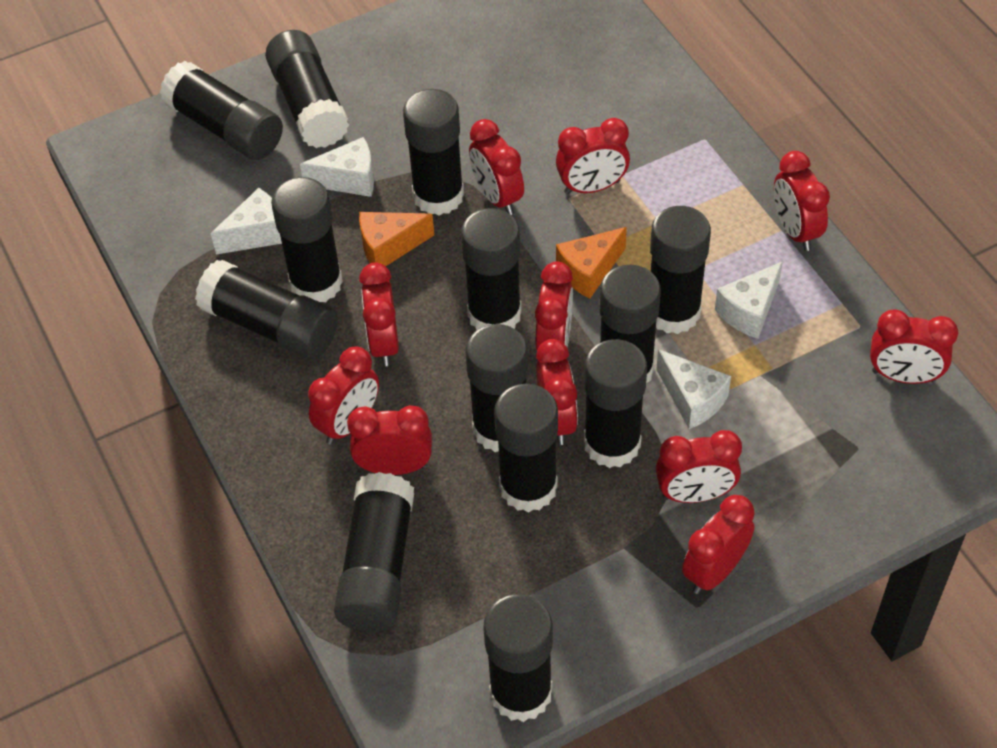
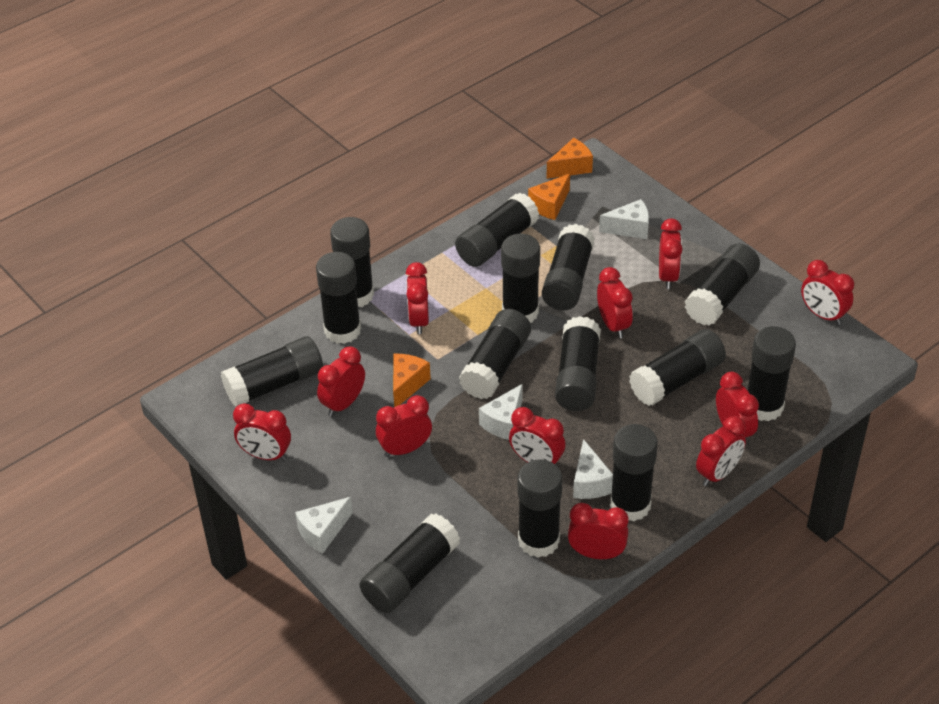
black glue stick: [160,61,283,160] [195,260,338,359] [265,30,349,148] [271,177,343,302] [334,472,414,632] [403,89,464,216] [461,208,522,331] [465,324,528,452] [483,594,553,722] [494,384,558,512] [584,339,647,468] [599,265,661,383] [650,206,711,334] = 13 -> [221,336,323,407] [316,252,361,344] [330,217,374,307] [359,513,460,613] [455,193,539,267] [459,309,531,399] [501,234,540,323] [518,459,562,558] [542,224,595,310] [555,316,601,411] [610,424,658,521] [629,329,726,406] [685,244,760,326] [748,326,796,421] = 14
orange cheese: [359,212,434,266] [556,227,627,299] = 2 -> [393,354,431,407] [528,174,570,220] [547,138,593,179] = 3

